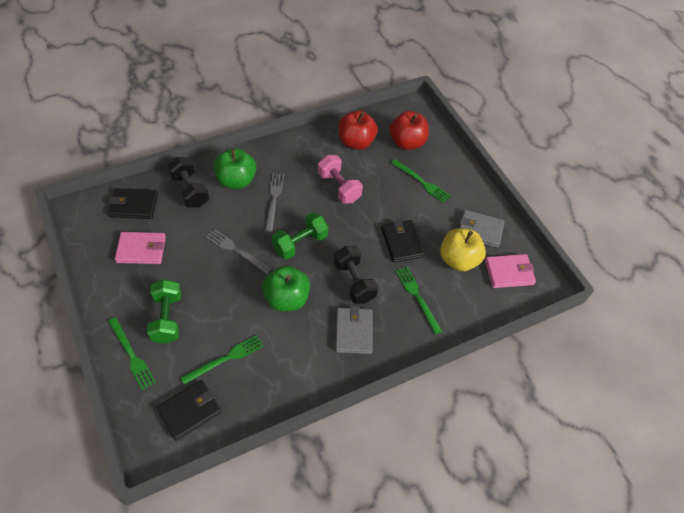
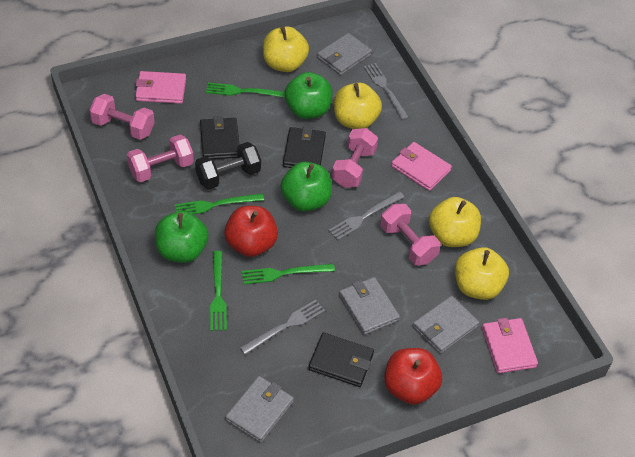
black dumbbell: [167,157,209,207] [334,246,379,304] = 2 -> [195,142,261,190] = 1
green apple: [214,148,256,189] [262,265,310,312] = 2 -> [155,211,208,263] [281,162,332,212] [285,72,333,119] = 3
green dumbbell: [147,279,181,344] [272,212,328,260] = 2 -> none = 0
grey fork: [205,229,272,274] [265,173,284,232] = 2 -> [240,300,325,355] [328,191,404,240] [364,63,409,120] = 3
grey wallet: [335,306,373,354] [459,210,504,248] = 2 -> [225,376,294,443] [317,33,372,75] [339,277,400,335] [413,296,479,354] = 4
pink dumbbell: [318,155,363,204] = 1 -> [89,94,155,140] [127,135,194,182] [332,128,378,188] [380,204,441,266] = 4
pink wallet: [115,232,166,264] [485,254,536,288] = 2 -> [135,71,186,104] [391,142,452,191] [482,318,538,373] = 3
yellow apple: [440,228,486,272] = 1 -> [263,26,309,72] [334,83,382,129] [429,197,481,247] [455,247,509,300] = 4

